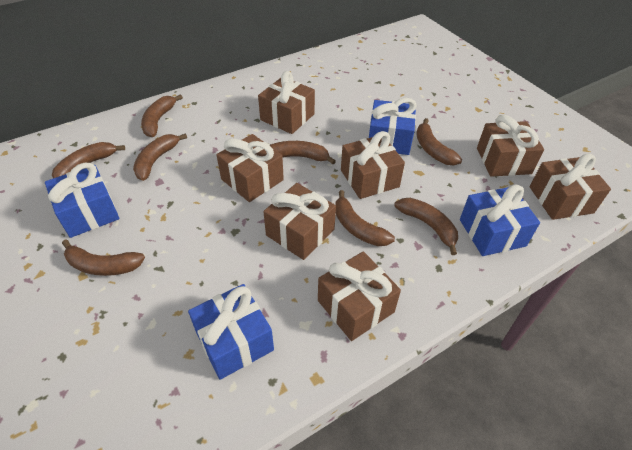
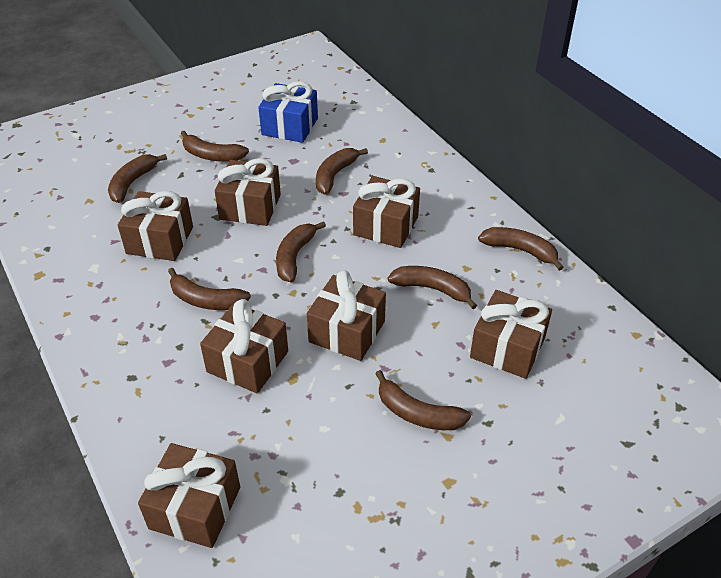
blue gift: [45,163,119,238] [188,284,274,380] [368,98,417,155] [460,185,540,256] = 4 -> [258,81,318,143] = 1

